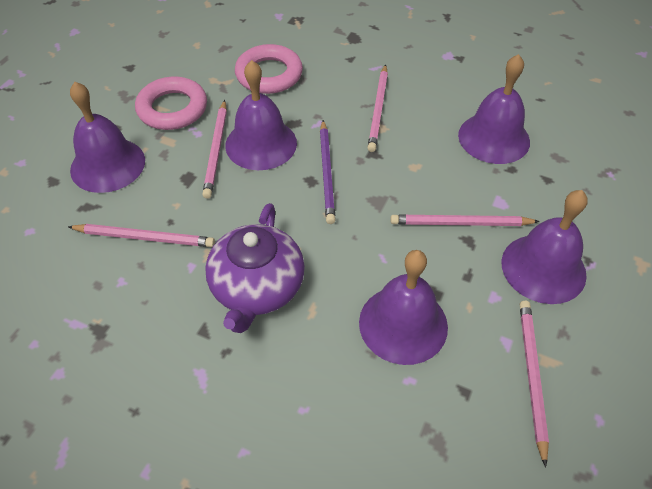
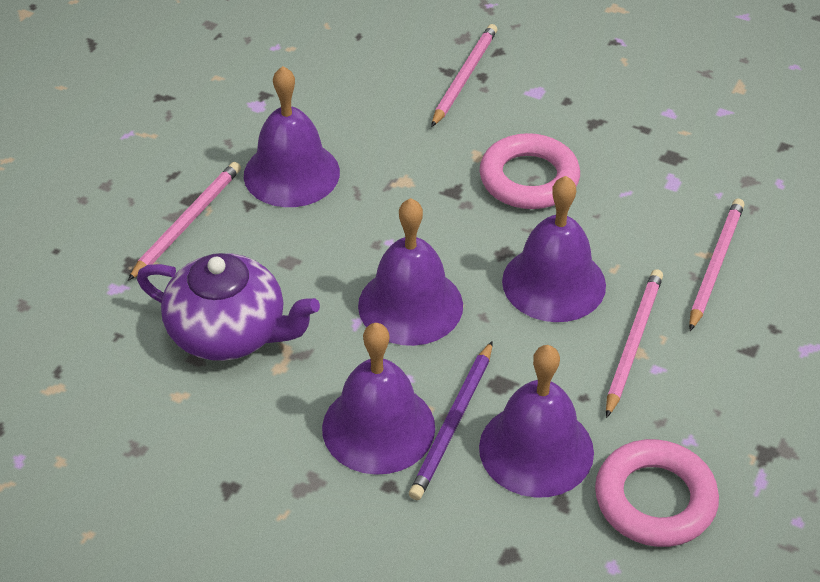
pink pencil: [68,224,215,247] [202,100,227,199] [367,64,388,152] [390,215,540,226] [520,301,549,467] = 5 -> [128,162,241,281] [431,24,497,127] [606,269,663,418] [689,199,744,331] = 4

